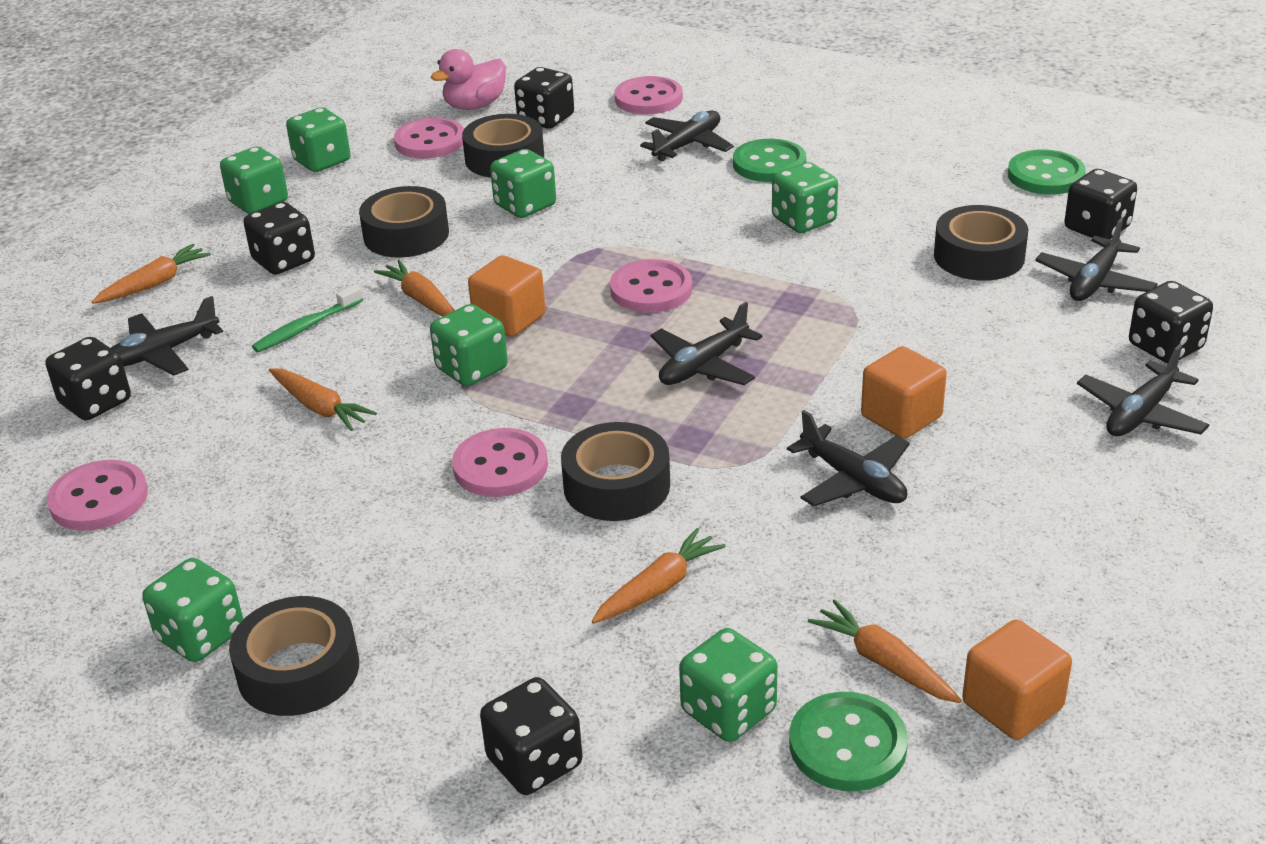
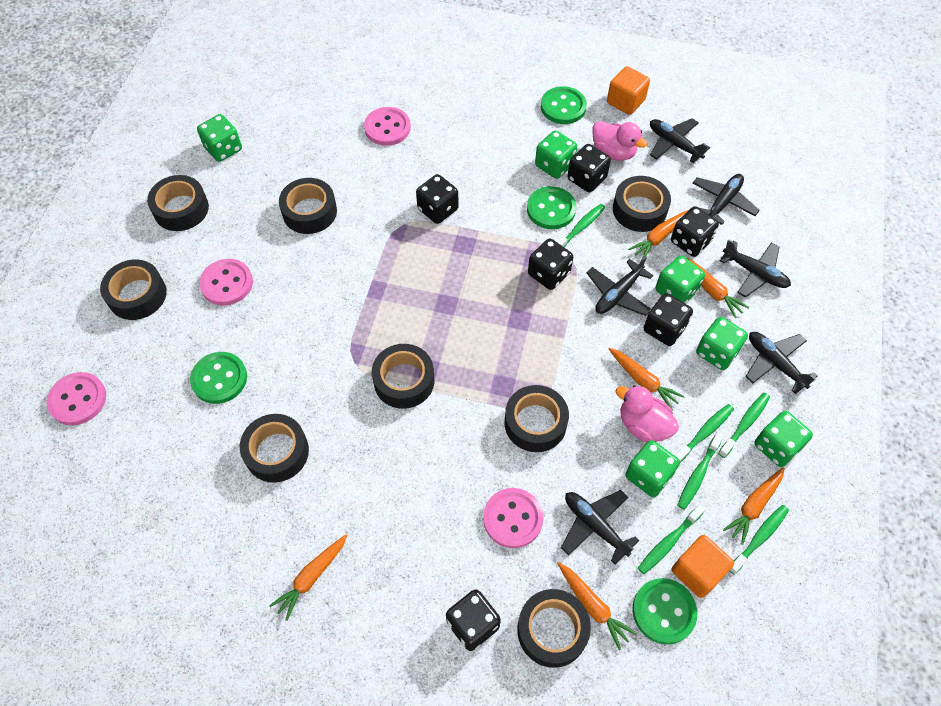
black tape: [229,596,359,716] [359,186,449,258] [462,114,544,177] [561,422,670,521] [934,205,1029,281] = 5 -> [100,260,167,320] [147,175,209,231] [240,414,309,483] [279,178,337,234] [372,344,434,409] [504,385,569,452] [517,589,591,668] [613,176,671,232] = 8
green button: [733,139,806,182] [789,692,908,791] [1008,149,1086,195] = 3 -> [190,352,247,404] [527,186,576,229] [541,86,587,124] [632,578,697,644] = 4
green dice: [142,558,243,662] [220,146,288,214] [286,107,350,172] [430,304,508,386] [490,149,556,218] [679,628,778,742] [772,162,838,233] = 7 -> [197,114,242,162] [535,130,577,179] [625,440,680,497] [656,256,705,304] [696,317,748,370] [754,411,813,467] = 6
green toothbrush: [252,284,363,353] = 1 -> [557,204,605,247] [638,504,706,574] [674,404,734,462] [677,432,724,510] [718,393,770,458] [730,505,789,575] = 6
orange carrot: [92,244,211,304] [269,368,377,431] [374,260,455,317] [592,528,726,624] [808,600,962,703] = 5 -> [269,535,347,621] [558,562,637,650] [609,348,685,410] [628,210,689,259] [685,257,750,318] [723,467,785,545] = 6
orange cube: [468,255,545,337] [861,346,947,439] [962,619,1072,740] = 3 -> [607,66,650,115] [672,535,734,598] = 2
pink button: [47,460,148,531] [394,118,464,159] [452,428,548,497] [610,259,692,313] [614,76,683,114] = 5 -> [46,372,106,425] [199,259,253,306] [364,107,411,146] [483,488,543,548] = 4
pink duck: [431,49,506,110] = 1 -> [592,121,648,161] [615,385,679,442] = 2

